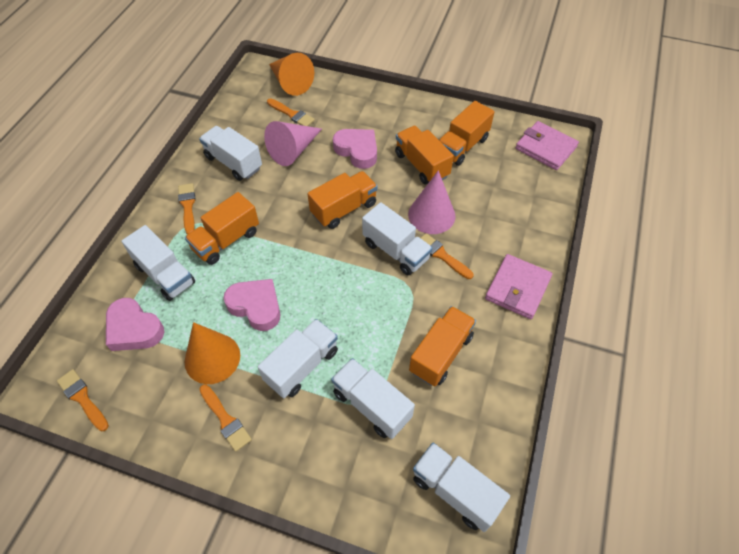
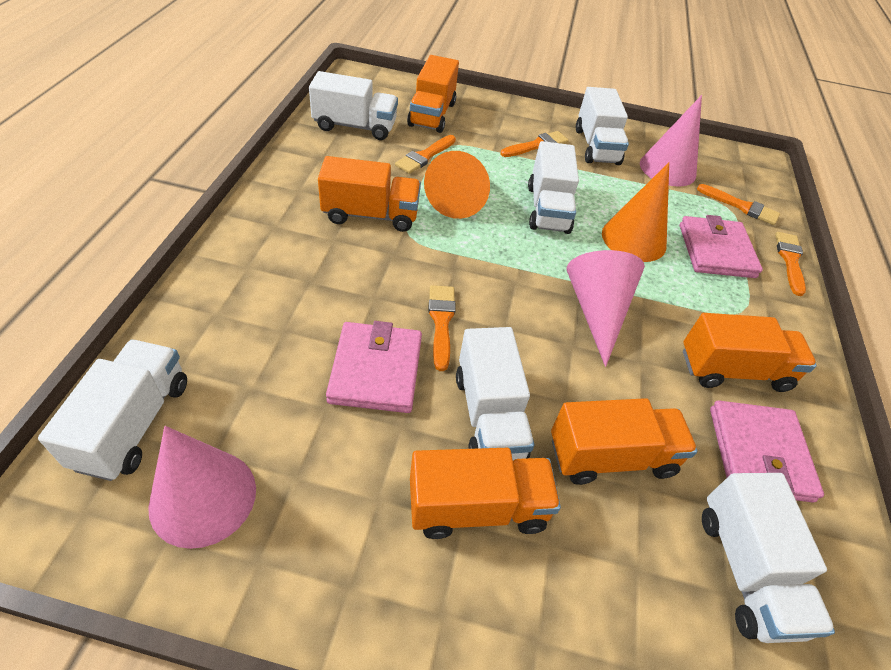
pink cone: [264,121,322,166] [408,170,456,234] = 2 -> [148,426,256,549] [566,250,645,367] [640,95,702,187] = 3
pink heart: [106,298,164,351] [224,279,280,331] [333,129,377,169] = 3 -> none = 0
pink wallet: [485,254,552,319] [515,121,579,170] = 2 -> [326,321,422,413] [680,215,763,278] [710,400,824,502] = 3

